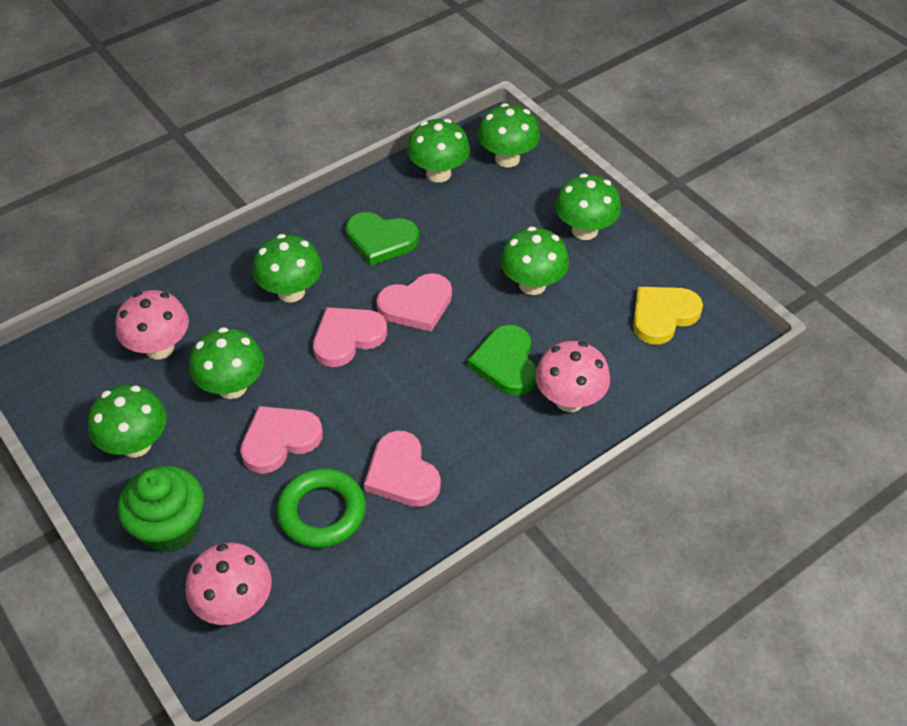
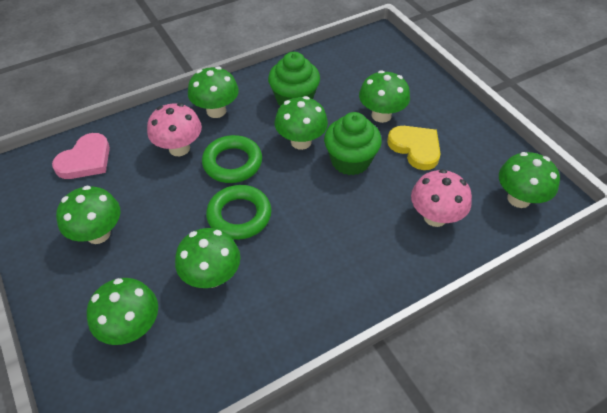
green cupcake: [118,466,204,553] = 1 -> [268,52,320,106] [324,112,382,176] = 2
green heart: [346,212,419,266] [468,325,536,396] = 2 -> none = 0
green ring: [277,468,366,548] = 1 -> [202,135,262,183] [206,185,271,240] = 2
pink heart: [240,406,323,473] [313,307,387,367] [364,430,441,507] [376,273,452,332] = 4 -> [52,133,110,179] = 1
pink mushroom: [115,290,189,359] [185,543,272,625] [535,341,610,412] = 3 -> [147,103,202,156] [411,169,472,227] = 2

